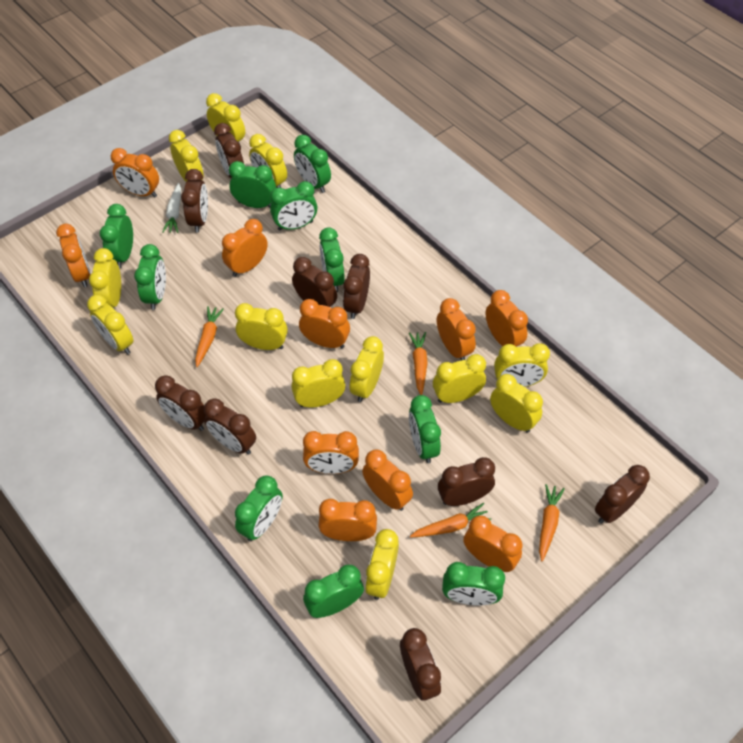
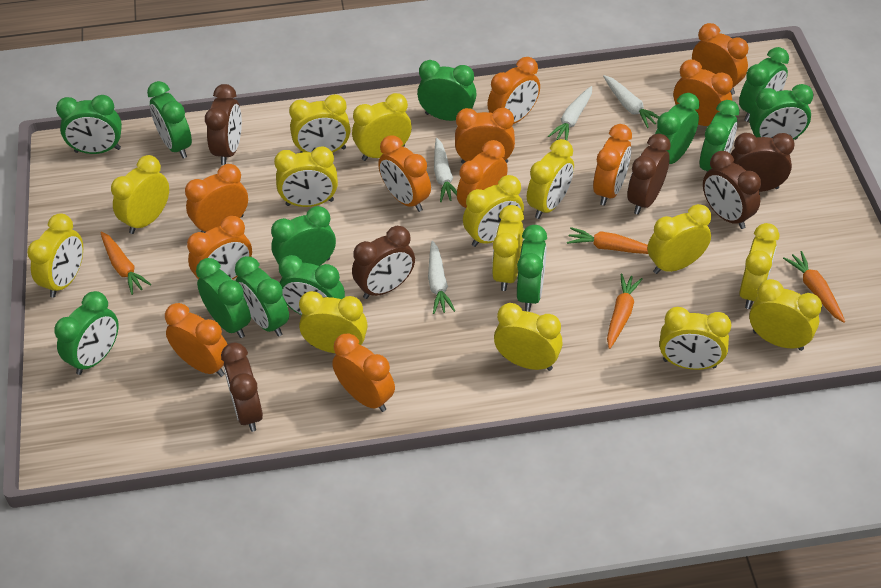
brown clock: [155,375,206,431] [181,169,208,233] [204,398,256,455] [214,123,244,178] [292,257,337,307] [343,254,370,319] [400,628,441,701] [438,457,495,506] [595,465,650,524] = 9 -> [205,84,242,165] [221,342,263,432] [352,226,415,299] [627,133,671,214] [703,151,761,229] [731,133,795,192] = 6
green clock: [100,204,133,268] [134,244,166,310] [229,161,276,208] [235,475,283,541] [270,181,317,231] [294,135,331,193] [303,565,364,618] [319,227,345,292] [409,395,441,463] [442,562,505,605] = 10 -> [54,291,119,375] [56,95,122,154] [147,81,192,158] [196,258,251,338] [235,256,289,337] [271,206,336,266] [279,255,345,315] [417,60,477,121] [517,225,547,312] [655,93,700,164] [700,100,739,171] [739,47,789,122] [749,84,814,140] = 13
orange clock: [56,224,91,287] [111,148,159,197] [222,219,268,277] [299,299,350,348] [303,431,359,474] [318,499,377,541] [362,449,413,511] [437,298,476,360] [464,516,522,572] [485,290,528,347] = 10 -> [165,303,228,377] [185,164,248,233] [187,216,252,280] [332,333,395,412] [378,135,431,212] [455,108,515,164] [457,140,508,208] [487,57,540,124] [593,124,632,206] [673,60,733,126] [692,23,748,95] = 11
white carrot: [162,183,181,233] = 1 -> [428,241,455,314] [434,138,457,202] [548,86,592,141] [603,75,659,128] = 4
yellow clock: [87,295,133,354] [89,248,121,308] [169,130,204,182] [206,93,245,144] [235,303,288,350] [249,134,287,188] [291,359,345,408] [350,336,384,402] [365,529,399,600] [433,354,486,403] [490,374,543,433] [494,343,550,387] = 12 -> [27,213,83,298] [111,155,169,234] [274,146,338,207] [289,94,351,153] [299,291,368,353] [352,93,412,161] [463,175,524,247] [492,205,524,291] [494,303,563,371] [527,139,574,219] [648,204,711,274] [659,307,731,370] [739,223,779,309] [749,279,822,351] = 14

